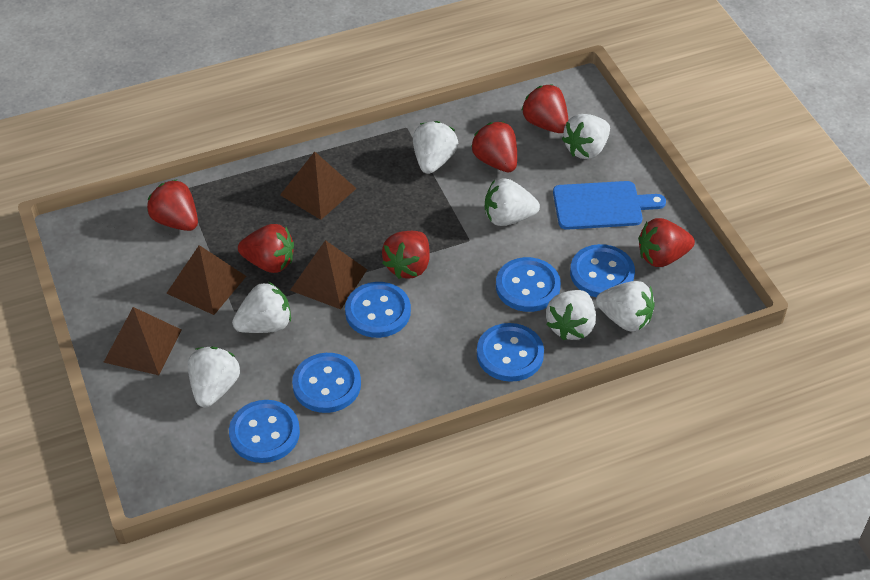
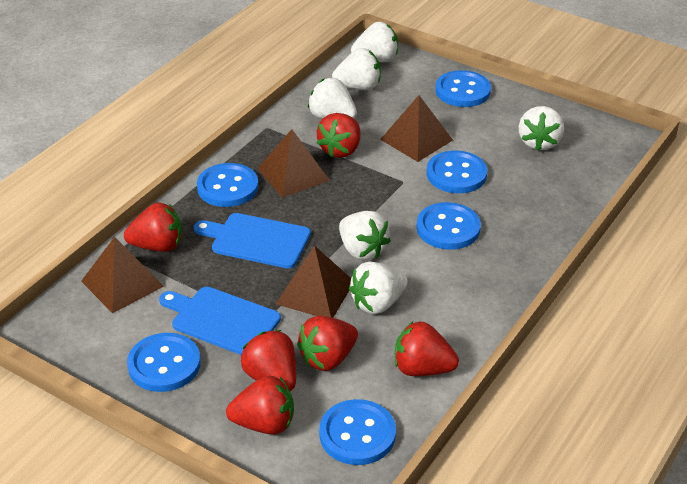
blue cutting board: [553,181,666,230] = 1 -> [159,287,281,355] [194,213,311,269] = 2
white strawberry: [188,347,240,407] [232,282,291,333] [413,121,458,174] [485,178,540,226] [546,290,596,340] [562,114,610,159] [596,281,655,331] = 7 -> [308,78,357,119] [332,48,381,90] [339,211,391,260] [349,261,408,314] [351,22,398,62] [519,106,564,151] = 6

